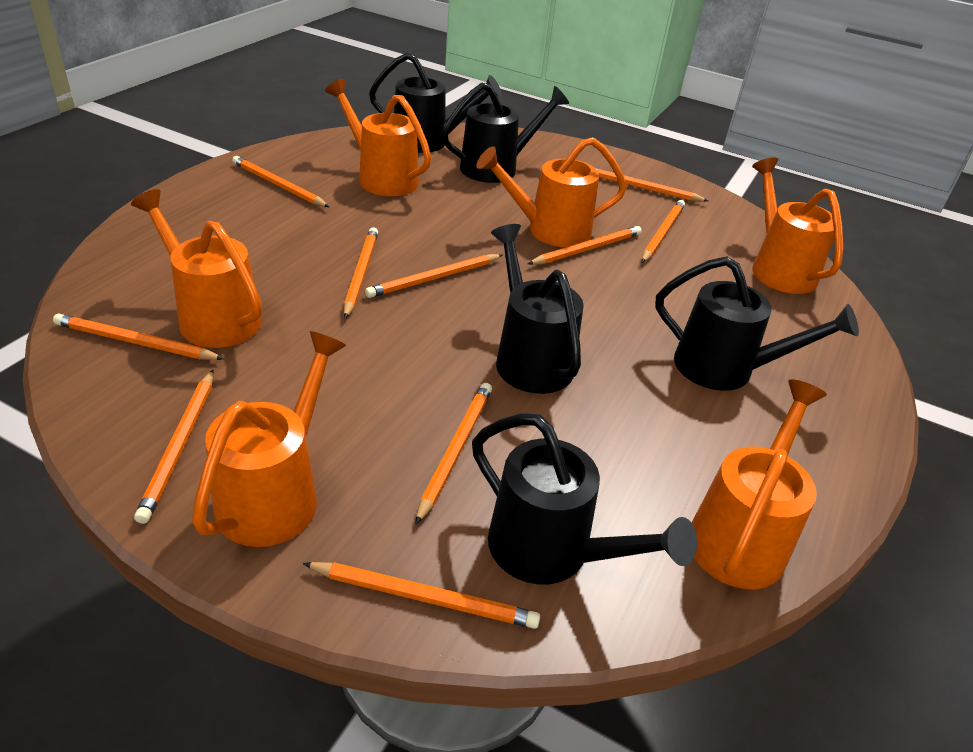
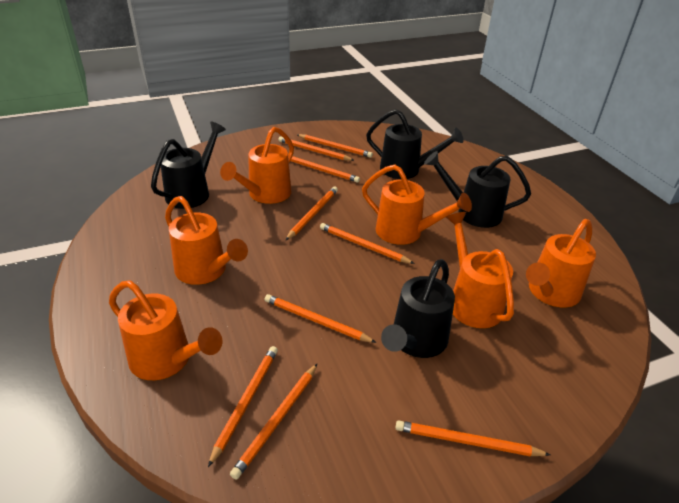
black watering can: [369,53,501,153] [441,82,569,183] [472,413,697,585] [491,224,584,394] [655,256,859,391] = 5 -> [151,122,226,209] [366,109,464,179] [381,259,455,358] [424,151,531,228] = 4
orange pencil: [53,314,224,360] [134,370,214,524] [232,156,330,207] [303,562,540,629] [344,227,378,318] [365,254,502,298] [415,383,492,525] [528,226,642,265] [596,168,708,202] [642,200,685,263] = 10 -> [208,346,278,467] [230,364,317,480] [264,294,377,343] [278,137,355,161] [286,187,338,240] [291,156,360,183] [297,134,373,158] [320,223,415,264] [396,420,551,456] = 9

